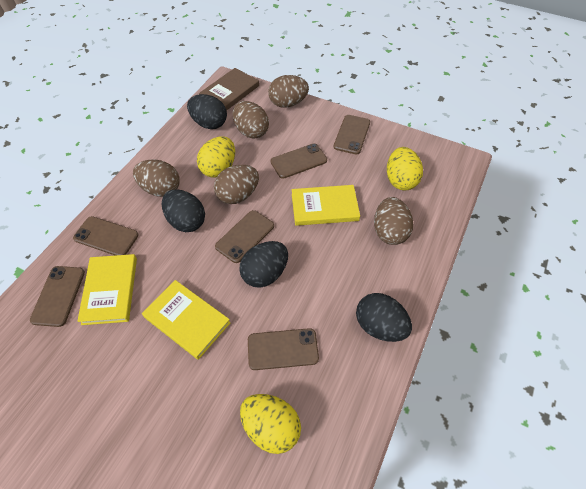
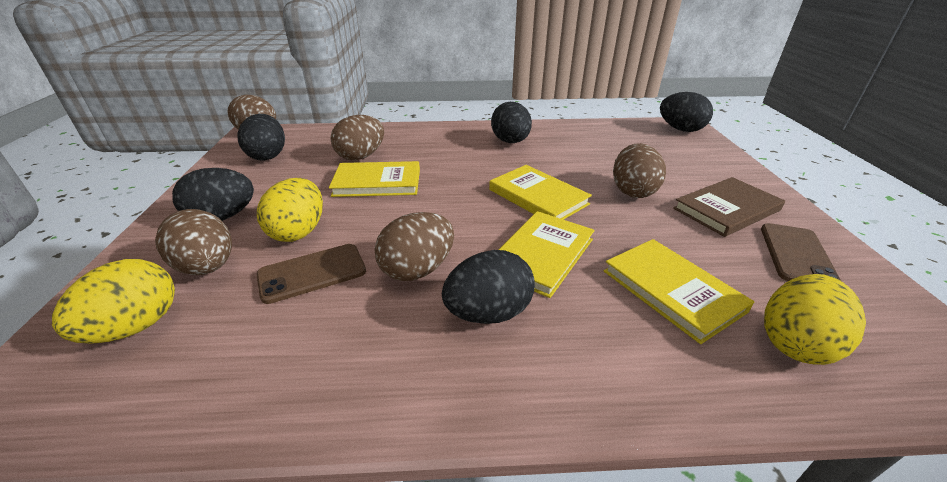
black egg: [162,189,205,232] [187,94,227,129] [239,241,288,288] [356,293,412,342] = 4 -> [172,168,254,221] [237,114,285,160] [442,250,535,324] [491,102,532,143] [660,92,713,132] = 5
brown phone: [30,266,85,327] [73,216,139,255] [215,210,274,263] [248,328,319,370] [271,144,327,179] [334,115,370,154] = 6 -> [256,244,366,304] [761,223,841,281] = 2
yellow book: [77,254,137,325] [142,280,230,360] [292,185,360,226] = 3 -> [329,161,420,197] [489,165,592,220] [499,211,595,298] [604,239,754,344] = 4

